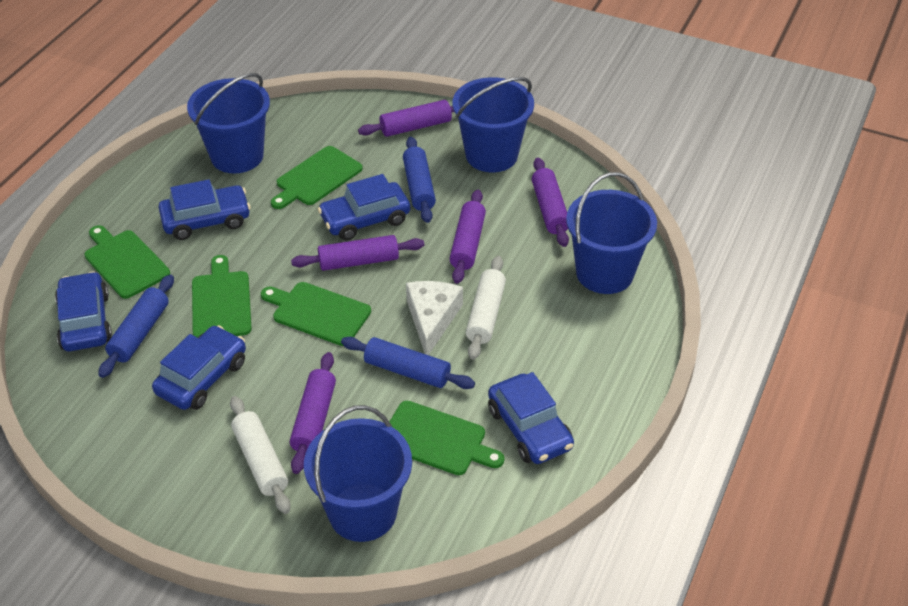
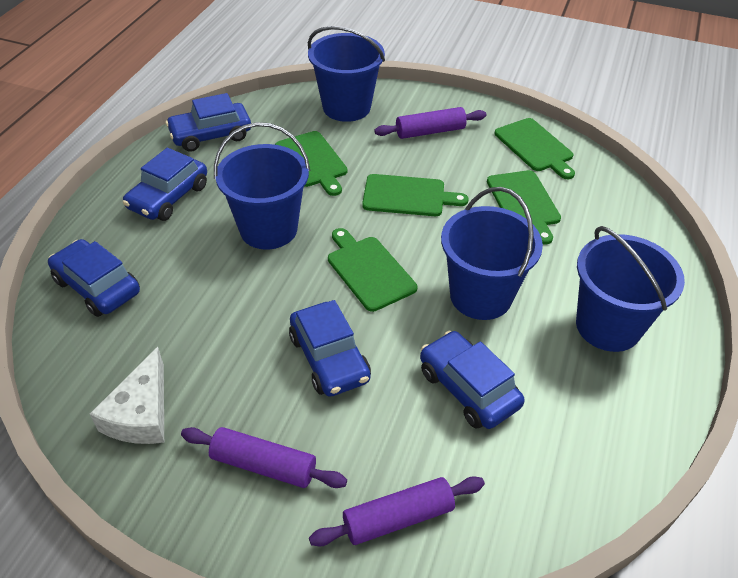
blue rolling pin: [98,275,174,378] [341,337,475,389] [403,137,436,223] = 3 -> none = 0
purple rolling pin: [290,352,336,474] [291,235,424,271] [358,100,454,137] [450,190,486,284] [532,158,569,247] = 5 -> [181,427,347,488] [309,476,485,547] [374,107,486,139] = 3
white rolling pin: [230,396,291,514] [466,256,506,360] = 2 -> none = 0

